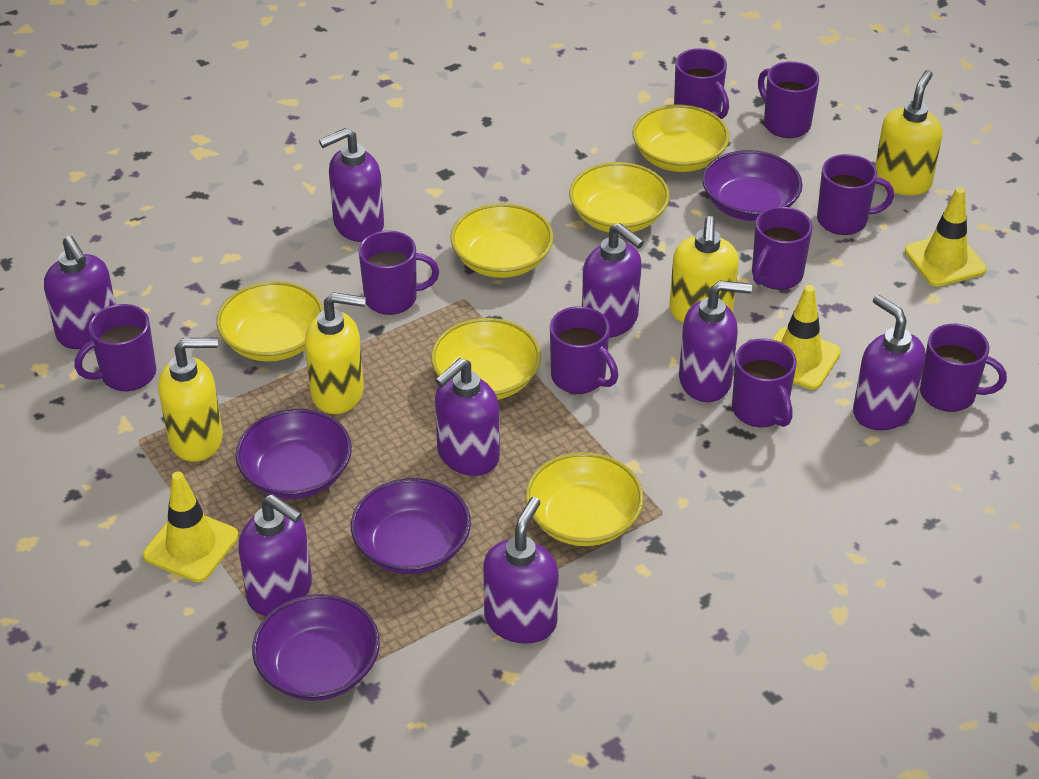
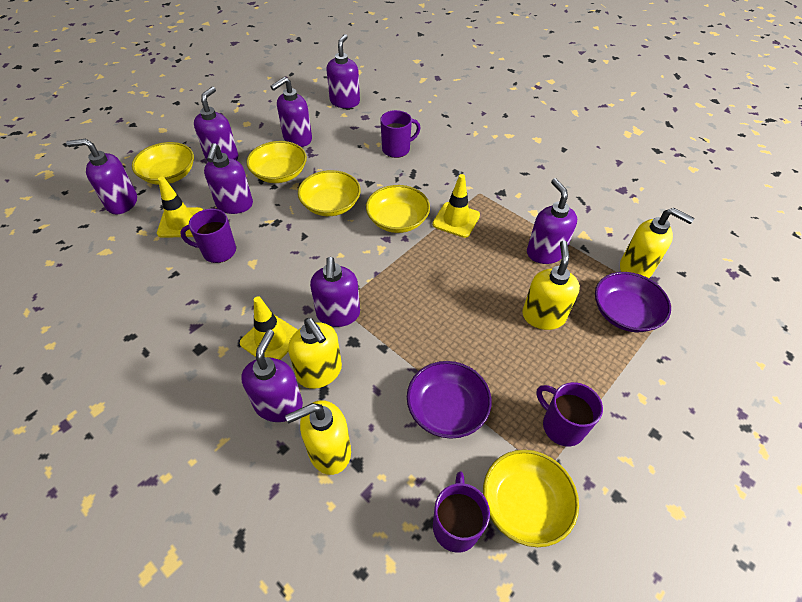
purple bowl: [235,409,352,499] [252,594,380,701] [351,478,471,574] [702,150,803,221] = 4 -> [407,361,492,438] [595,272,671,332] = 2
purple mug: [75,304,156,391] [358,231,439,315] [550,306,618,394] [674,48,729,119] [732,338,797,427] [752,206,812,290] [758,61,819,138] [817,154,894,235] [920,324,1007,412] = 9 -> [180,209,236,263] [380,110,420,158] [433,471,490,553] [536,382,603,447] = 4
yellow bowl: [216,281,324,362] [431,318,541,400] [450,203,554,278] [525,452,644,546] [569,162,670,232] [633,105,730,172] = 6 -> [132,142,194,185] [247,141,307,183] [298,170,361,216] [366,185,430,233] [483,450,579,547] = 5

